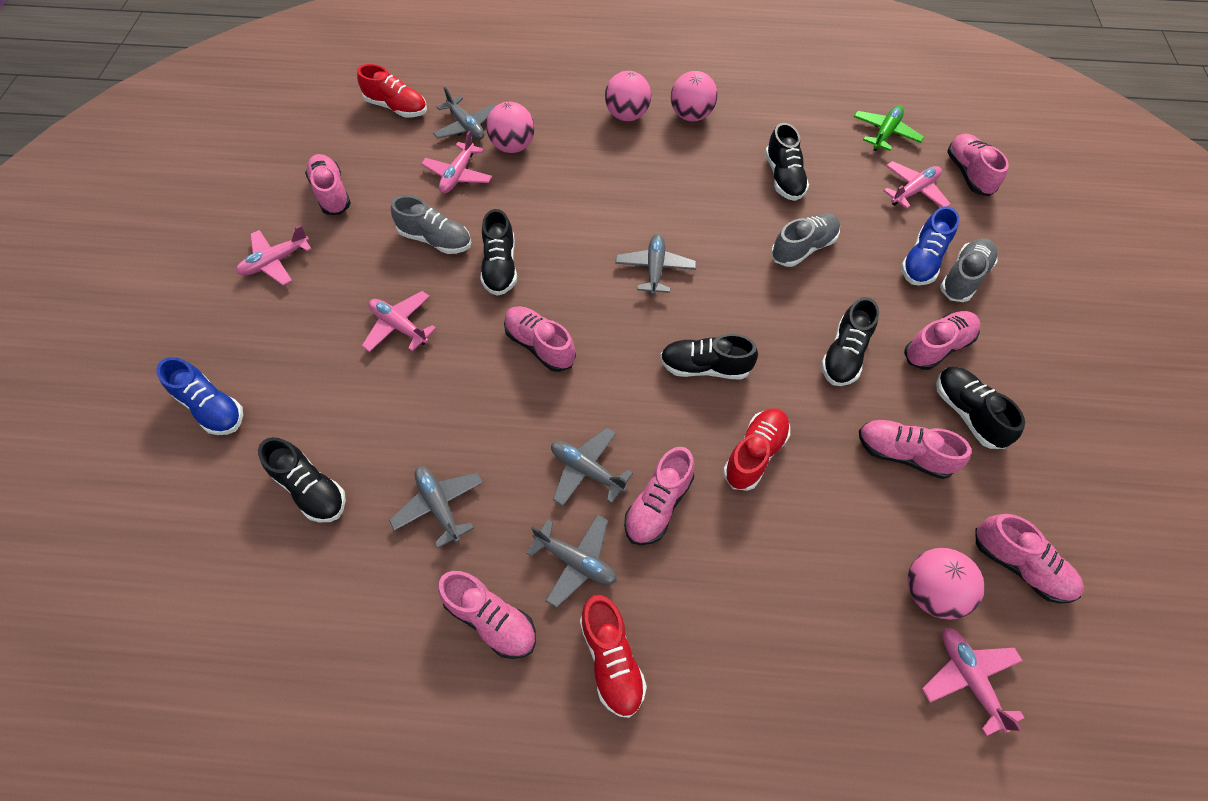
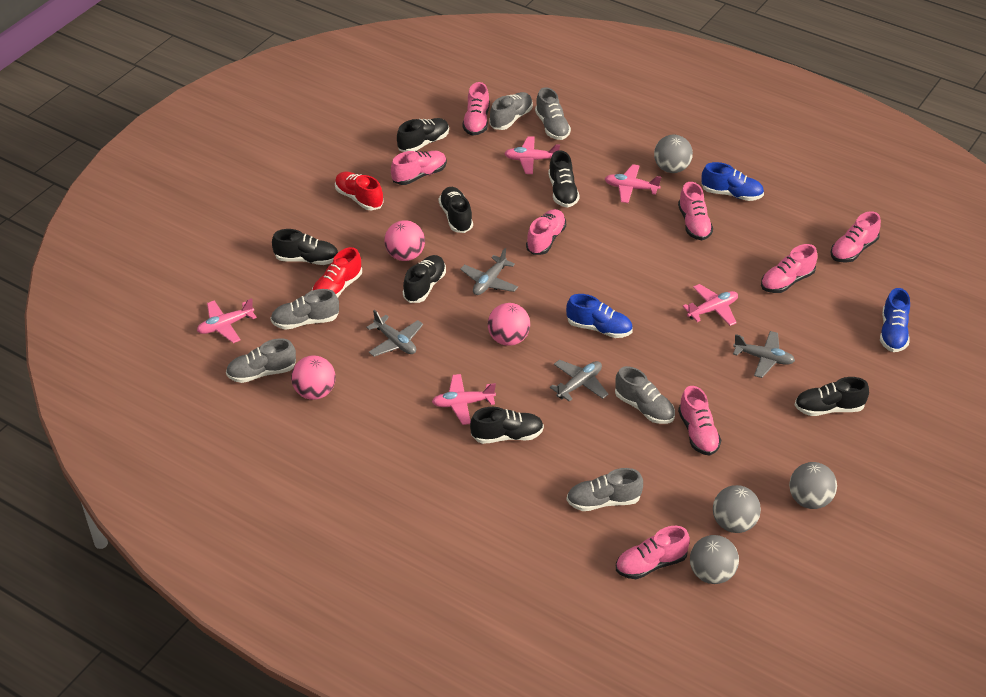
black shoe: [258,437,346,522] [481,209,517,296] [660,334,758,380] [765,123,809,201] [821,297,879,386] [936,366,1025,449] = 6 -> [272,229,338,265] [397,118,449,152] [403,255,446,303] [439,187,473,233] [470,407,544,444] [548,150,580,208] [795,377,869,416] = 7
blue shoe: [156,357,243,435] [901,206,959,286] = 2 -> [566,294,633,338] [701,162,764,201] [880,288,910,352] = 3
green plane: [853,106,924,151] = 1 -> none = 0
grey ball: none = 0 -> [654,135,693,173] [690,535,739,584] [713,485,761,533] [789,462,837,509] = 4
grey plane: [389,466,483,548] [433,87,495,140] [527,514,617,608] [551,428,633,506] [615,234,696,296] = 5 -> [366,310,423,357] [460,248,518,295] [550,360,609,402] [733,331,795,378] = 4
grey shoe: [391,195,471,254] [771,213,840,267] [940,238,998,302] = 3 -> [226,338,296,383] [270,289,339,330] [489,92,533,130] [535,87,571,140] [567,468,643,511] [615,366,675,424] = 6
pink ball: [486,102,534,153] [605,71,651,121] [671,71,717,121] [907,548,985,619] = 4 -> [291,355,336,400] [384,220,425,261] [488,303,530,346] = 3
red shoe: [357,64,427,117] [580,595,647,718] [723,408,790,491] = 3 -> [312,247,362,297] [335,172,384,210] = 2

